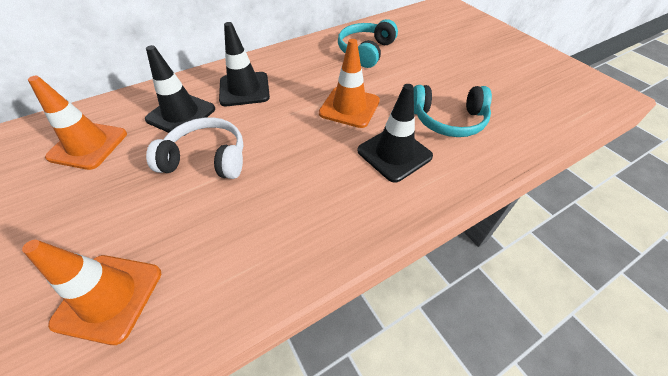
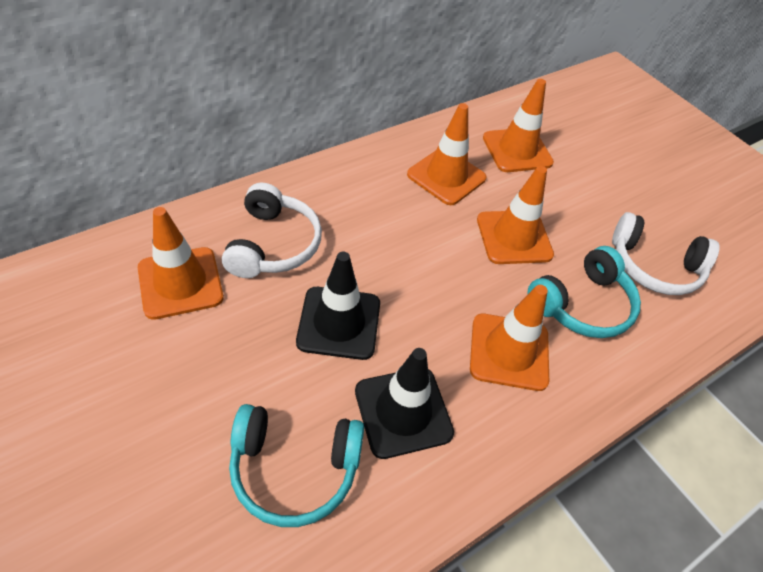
black traffic cone: [145,45,215,136] [219,22,270,106] [357,84,433,183] = 3 -> [296,252,380,360] [355,348,454,459] = 2
orange traffic cone: [22,240,161,345] [28,76,127,170] [319,39,380,128] = 3 -> [138,207,224,320] [407,103,486,205] [470,285,549,391] [477,166,554,264] [483,79,554,172] = 5
white headphones: [146,117,243,179] = 1 -> [222,183,322,278] [612,212,720,295] = 2

